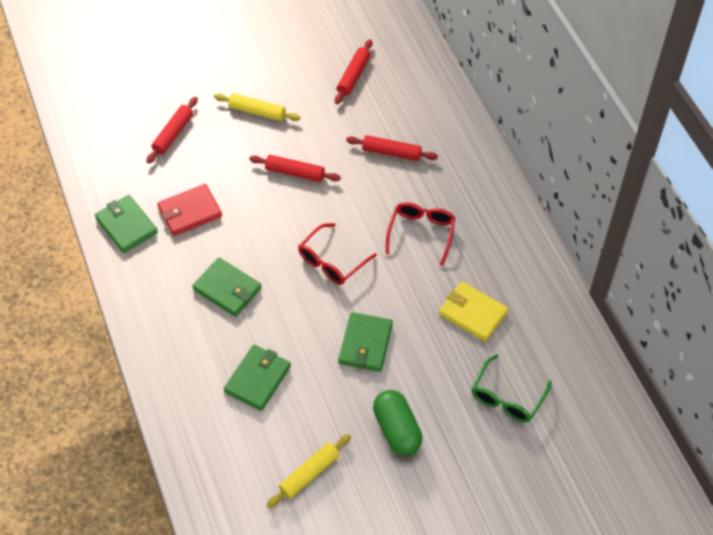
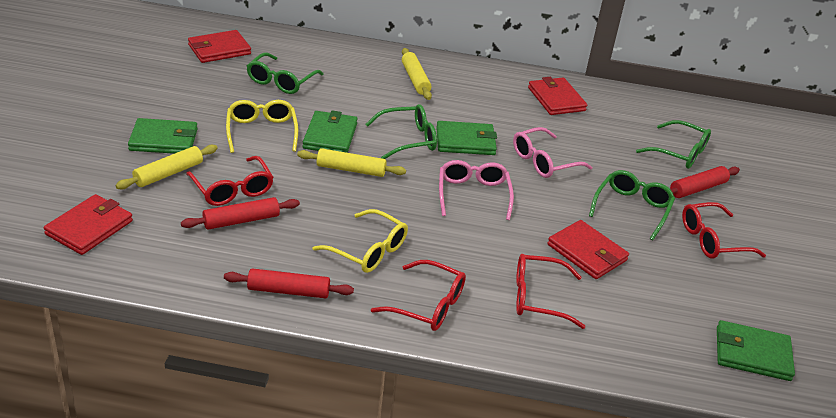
green capsule: [373,390,422,456] = 1 -> none = 0
green glasses: [471,354,552,422] = 1 -> [247,53,324,94] [366,104,437,159] [589,170,675,240] [636,120,711,169] = 4
pink glasses: none = 0 -> [439,160,514,220] [513,127,592,178] = 2
red glasses: [298,223,377,285] [386,202,455,266] = 2 -> [186,156,274,206] [371,260,466,331] [516,254,585,329] [682,202,766,259] = 4
red rolling pin: [146,97,198,164] [249,155,341,182] [335,39,372,104] [346,135,438,161] = 4 -> [181,197,300,230] [224,268,354,298] [670,166,740,198] = 3
red wallet: [157,184,222,236] = 1 -> [44,194,133,255] [188,30,251,63] [528,77,587,115] [548,220,629,279] = 4
yellow glasses: none = 0 -> [226,100,298,153] [312,209,408,273] = 2
yellow rolling pin: [214,93,300,121] [267,434,351,508] = 2 -> [115,144,218,190] [297,148,406,177] [402,48,432,100] = 3
yellow wallet: [439,281,508,342] = 1 -> none = 0

